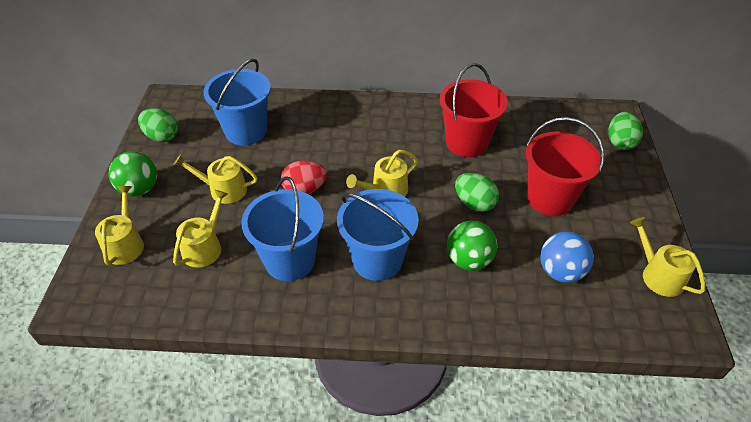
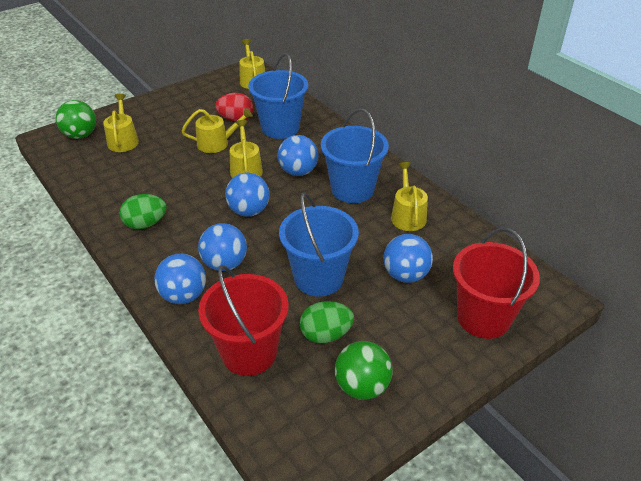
blue ball: [540,232,594,283] = 1 -> [154,254,206,304] [198,223,247,271] [225,173,270,217] [278,135,319,176] [383,234,433,283] = 5
green egg: [138,108,178,142] [455,173,499,212] [608,112,643,150] = 3 -> [120,194,167,229] [300,301,354,343] = 2

